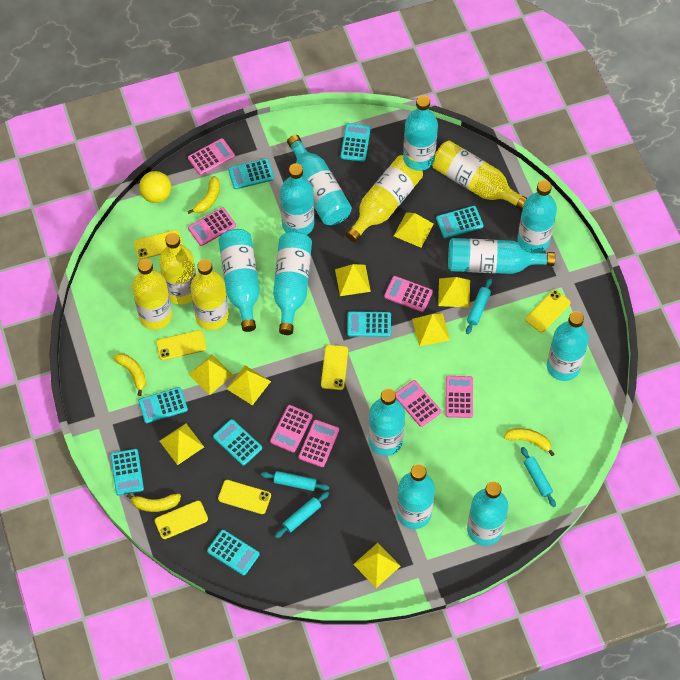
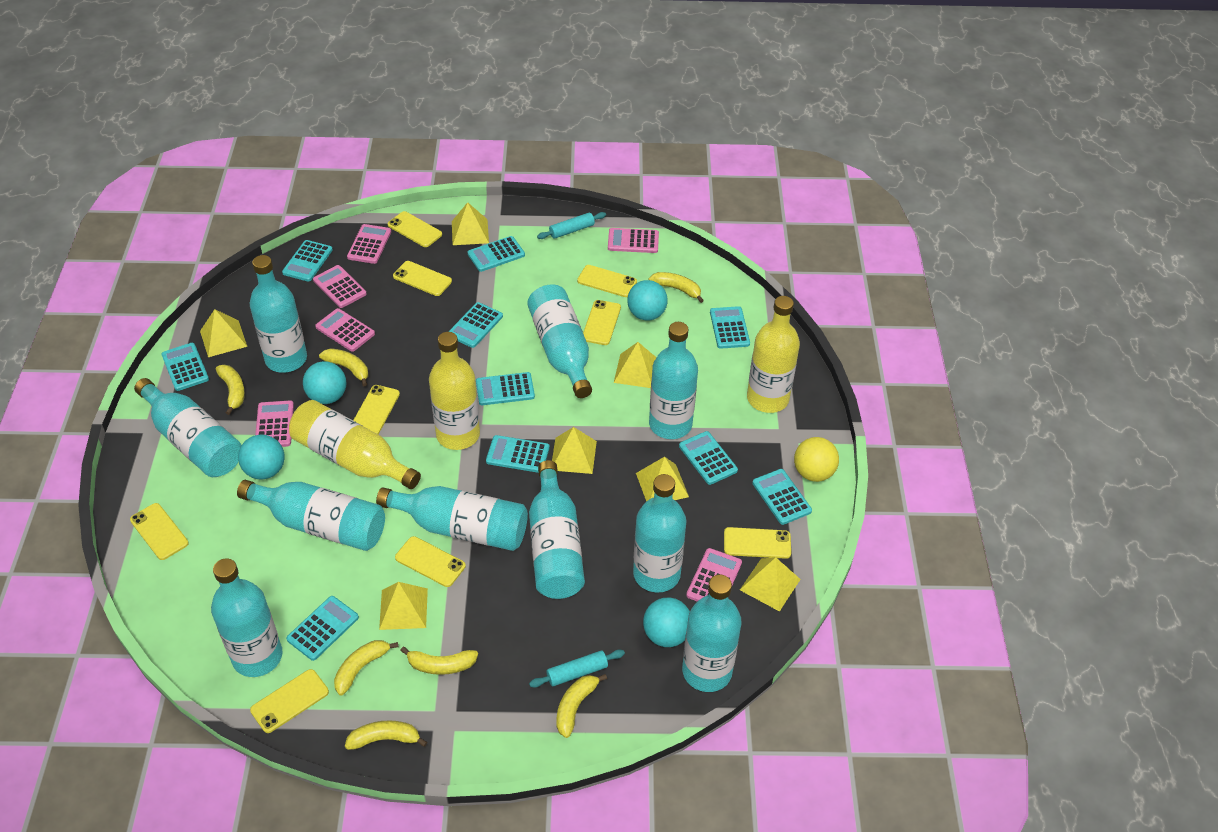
pink calculator: [188,138,235,175] [188,207,236,246] [270,405,313,453] [299,420,339,467] [384,276,433,312] [396,380,441,427] [446,376,473,418] = 7 -> [255,401,294,447] [313,265,367,308] [315,308,375,352] [347,224,391,264] [608,228,659,253] [686,548,742,602] = 6
turquoise ball: none = 0 -> [238,434,285,479] [303,361,346,404] [627,280,668,320] [643,598,690,647] = 4
turquoise bottle: [218,229,260,332] [273,231,312,335] [280,163,314,235] [287,135,352,225] [368,389,405,456] [397,464,435,529] [403,95,438,170] [448,238,555,274] [467,481,508,546] [517,180,557,253] [547,311,589,381] = 11 -> [134,378,241,477] [211,558,283,677] [237,480,385,551] [250,255,307,373] [376,486,528,551] [527,285,592,398] [529,460,585,599] [633,474,686,593] [649,322,698,439] [682,574,742,692] = 10
turquoise calculator: [110,449,144,495] [138,387,188,423] [207,530,260,576] [213,419,262,466] [228,158,274,189] [341,123,371,162] [347,311,391,337] [436,206,484,238] = 8 -> [161,343,209,391] [282,240,333,282] [286,596,359,661] [448,302,503,348] [468,236,525,272] [476,372,535,405] [486,435,550,473] [679,431,738,485] [710,306,750,349] [752,469,812,525] = 10
turquoise rolling pin: [261,471,329,491] [275,492,329,538] [466,278,492,334] [521,447,556,507] = 4 -> [529,649,625,688] [537,212,606,239] = 2
yellow banana: [113,353,146,396] [127,493,181,512] [188,176,220,214] [504,428,554,456] = 4 -> [216,365,245,415] [319,348,368,386] [334,640,399,696] [345,720,427,750] [400,647,478,675] [556,674,607,738] [649,272,704,303] = 7
yellow bottle: [132,259,172,330] [159,233,196,305] [191,259,229,330] [346,155,423,242] [432,141,527,211] = 5 -> [289,400,421,489] [429,332,480,450] [747,296,800,413] = 3
yellow phone: [134,230,183,260] [155,501,208,539] [156,330,206,360] [218,480,271,514] [321,345,348,390] [526,290,571,333] = 6 -> [130,503,189,560] [250,669,329,733] [353,385,400,434] [388,211,442,247] [393,261,452,296] [395,536,466,587] [577,265,637,297] [583,300,621,345] [724,527,791,559] = 9
yellow pyramid: [160,424,204,465] [188,355,233,395] [227,365,271,406] [335,264,371,296] [353,543,400,588] [394,212,434,248] [412,313,450,346] [438,277,470,308] = 8 -> [200,309,247,357] [379,582,428,630] [452,202,489,245] [552,427,597,474] [614,342,657,388] [636,457,689,502] [740,557,801,612] = 7

